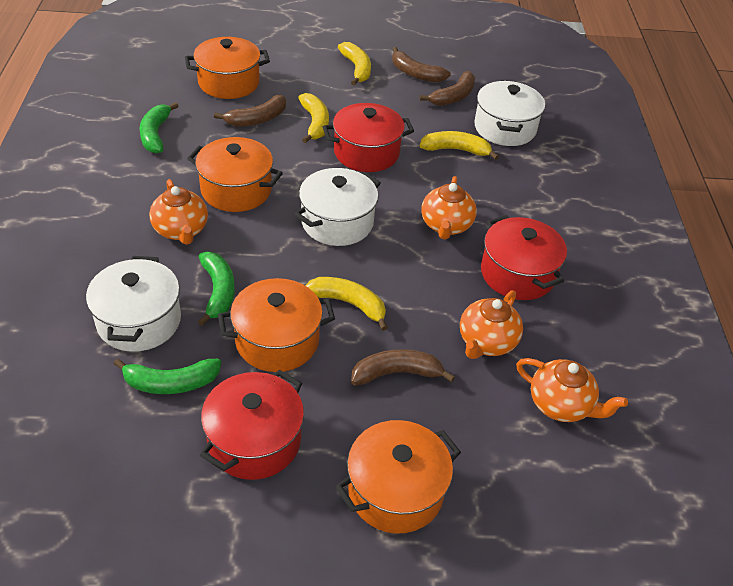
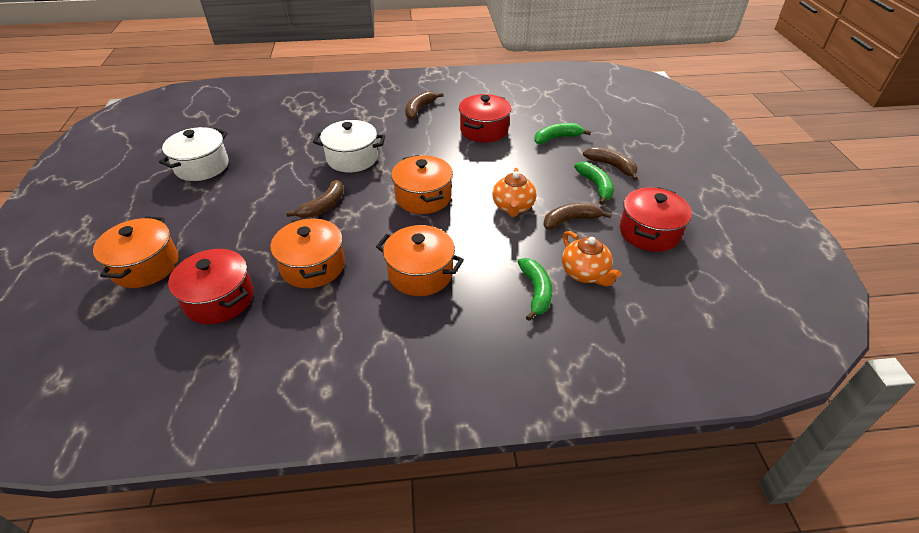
orange teapot: [149,179,208,245] [421,176,477,240] [460,290,523,359] [516,358,628,422] = 4 -> [492,168,537,217] [562,231,621,287] = 2
white pot: [86,256,181,352] [294,168,381,246] [474,80,545,146] = 3 -> [159,127,229,181] [313,120,385,172] = 2
yellow banana: [298,93,329,143] [305,277,388,331] [338,42,371,85] [420,131,499,160] = 4 -> none = 0

